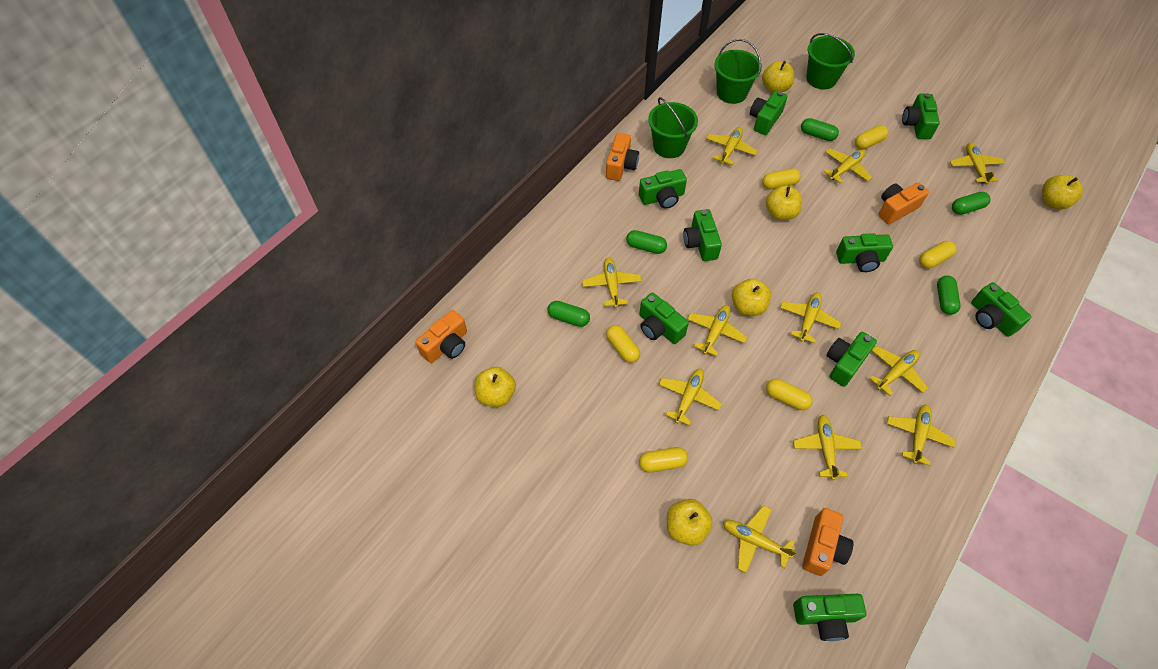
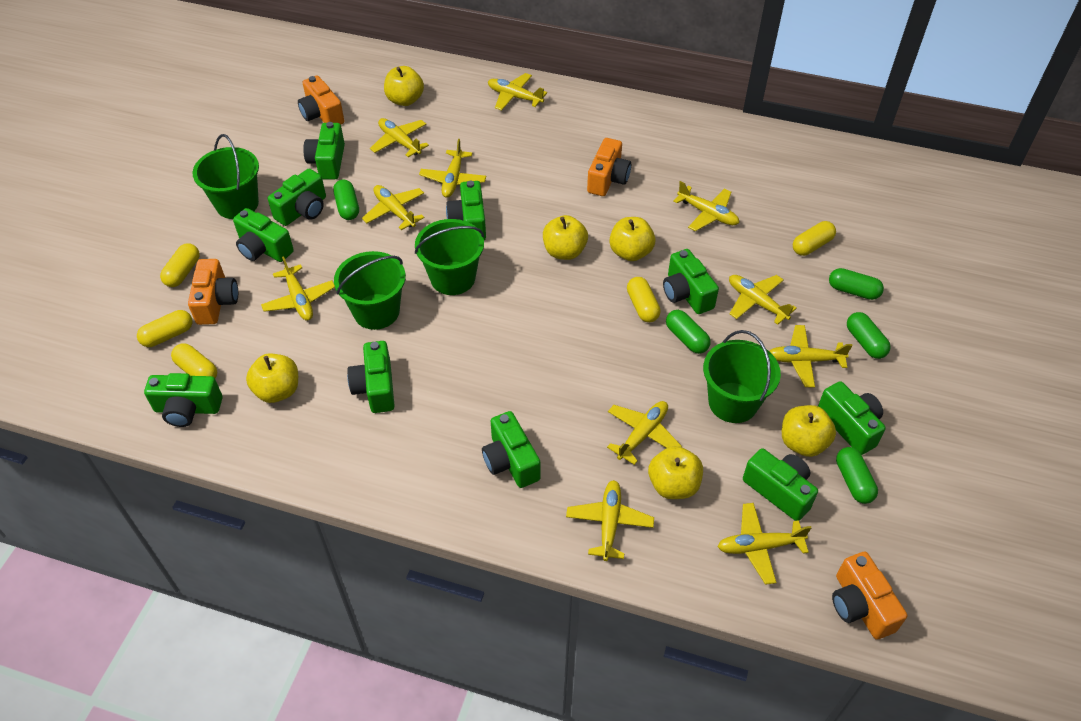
green bucket: [648,97,698,158] [714,39,762,104] [806,33,855,89] = 3 -> [193,134,259,219] [334,251,406,330] [415,219,484,295] [703,330,781,423] = 4
green camera: [639,169,687,209] [639,293,689,344] [683,209,722,261] [750,90,788,135] [793,594,866,641] [826,332,877,387] [836,233,893,272] [902,93,940,139] [971,282,1031,337] = 9 -> [144,373,222,427] [233,208,294,262] [268,168,326,226] [303,122,345,179] [347,341,395,413] [446,181,486,240] [482,411,541,488] [663,249,719,314] [743,448,818,521] [818,381,886,455] = 10
yellow capsule: [606,325,640,363] [639,447,688,473] [762,169,801,189] [766,379,813,410] [855,125,888,150] [919,241,956,269] = 6 -> [137,310,193,347] [160,243,200,287] [171,343,217,379] [627,277,661,322] [793,221,836,256] = 5

